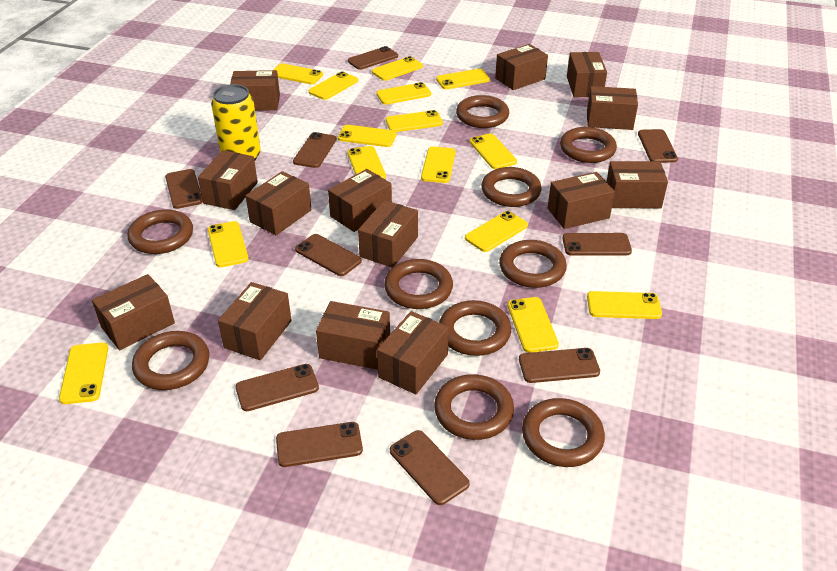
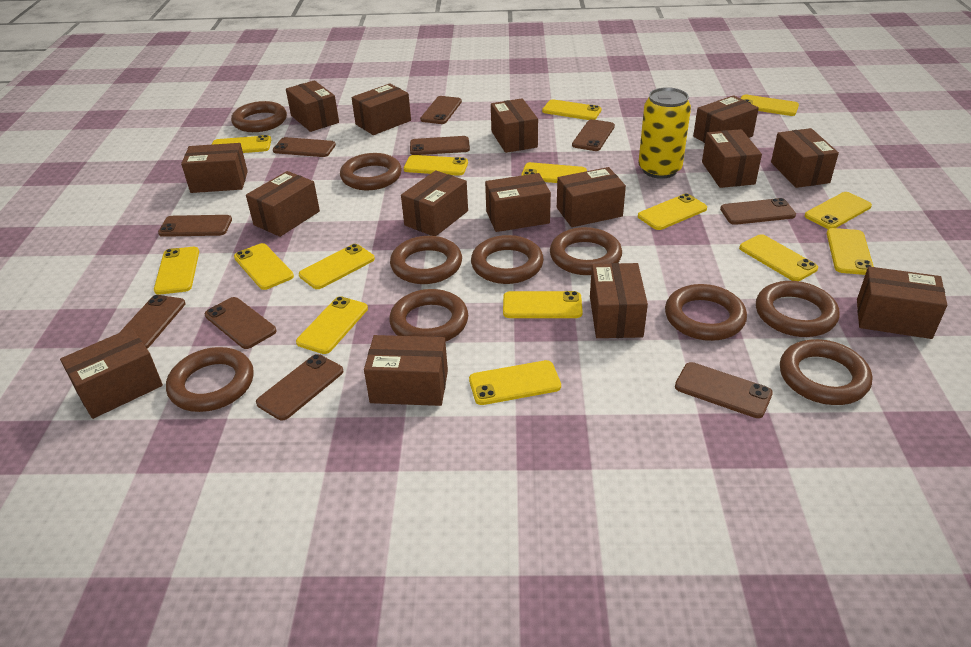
brown box: [92,274,175,350] [198,150,258,210] [218,282,292,360] [230,70,280,111] [246,171,312,235] [316,301,390,370] [328,169,392,232] [358,200,418,268] [377,311,449,394] [495,44,548,90] [548,172,615,229] [567,52,607,97] [587,86,638,130] [606,161,668,208] = 14 -> [60,328,163,419] [181,143,248,193] [246,171,320,237] [286,80,339,132] [352,83,411,135] [364,335,448,406] [401,170,468,236] [485,173,551,232] [491,98,538,153] [557,167,626,227] [590,263,648,338] [693,95,759,143] [702,129,762,188] [771,128,839,188] [857,266,947,339] = 15

